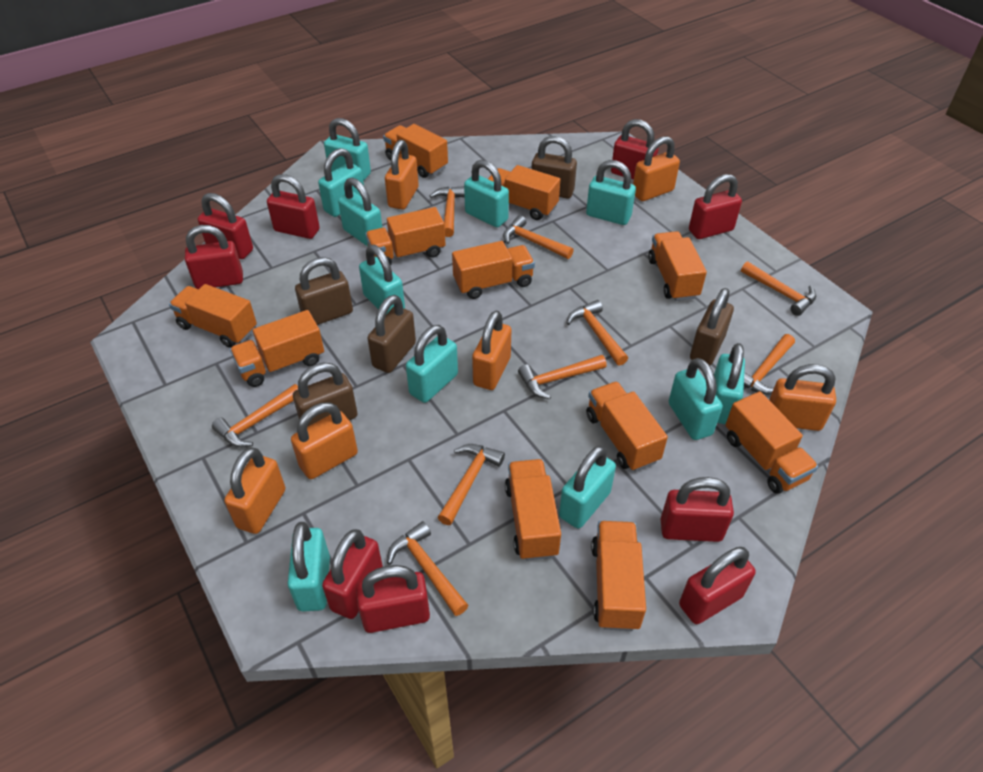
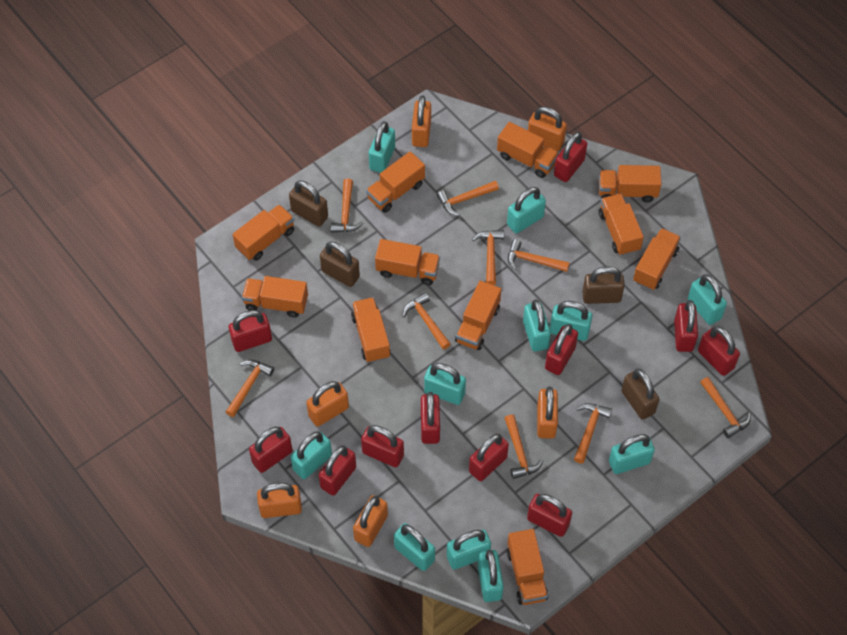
brown padlock: [293,363,358,427] [295,257,353,325] [368,295,416,373] [532,136,577,199] [690,288,734,365] = 5 -> [289,180,328,227] [320,241,360,287] [582,266,625,304] [621,369,659,420] = 4
red padlock: [185,225,243,289] [198,193,253,259] [267,174,320,239] [322,529,383,619] [356,565,430,633] [611,119,659,180] [661,477,734,542] [679,547,756,624] [689,174,742,239] = 9 -> [229,310,272,352] [249,427,292,473] [319,445,356,496] [361,425,404,467] [421,392,440,444] [469,433,509,481] [527,494,572,537] [545,324,578,375] [554,132,587,182] [674,300,698,352] [698,326,740,376] = 11

